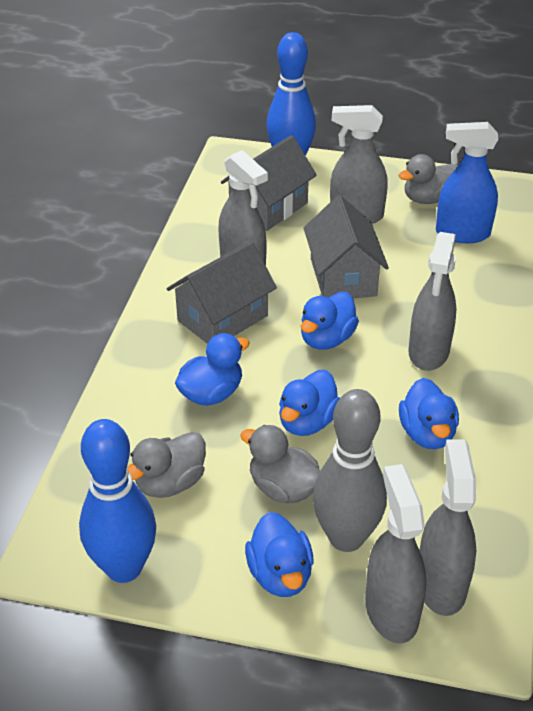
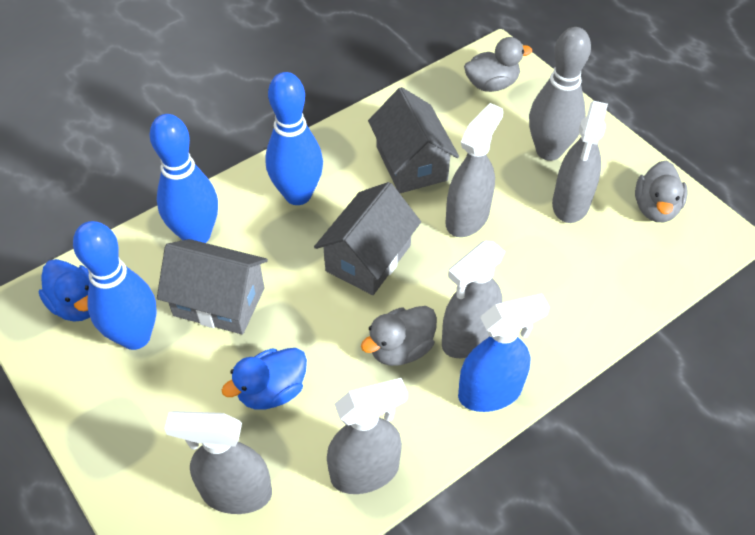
blue bowling pin: [79,419,156,583] [266,32,316,156] = 2 -> [73,221,156,350] [149,114,218,243] [265,72,323,205] = 3
blue duck: [175,333,250,406] [245,512,313,597] [279,370,340,436] [301,292,359,350] [399,378,459,449] = 5 -> [39,259,90,322] [222,348,307,410] = 2

